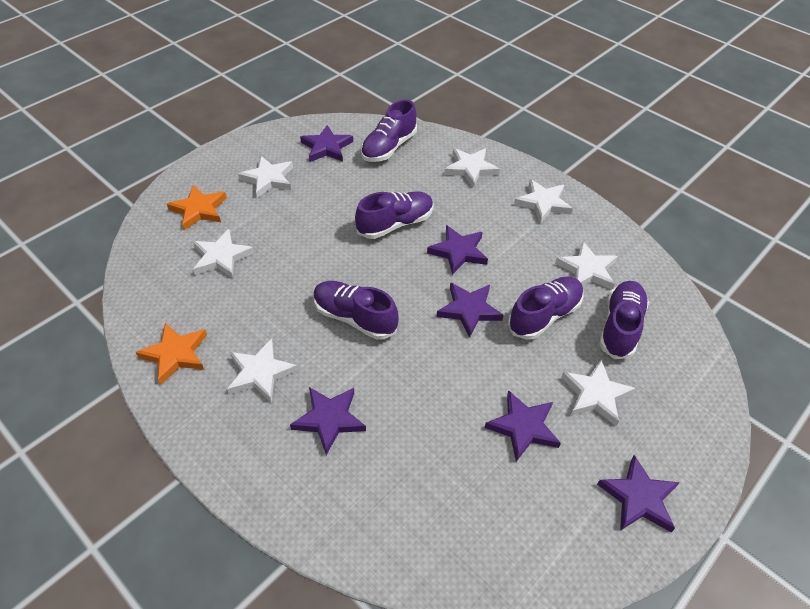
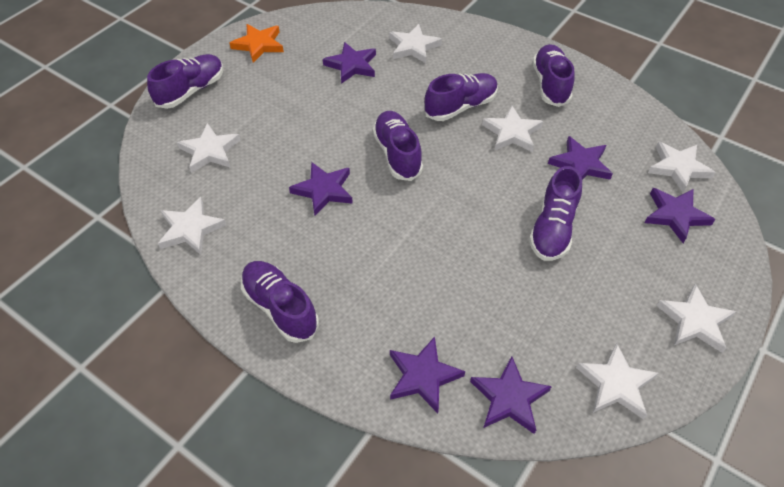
orange star: [136,323,207,385] [167,185,227,230] = 2 -> [230,24,284,63] = 1
purple shoe: [313,281,399,340] [355,191,434,239] [361,100,417,162] [508,276,584,340] [599,281,649,359] = 5 -> [147,54,224,109] [241,261,319,343] [373,111,423,181] [424,73,498,121] [529,166,582,261] [533,44,575,107] = 6

